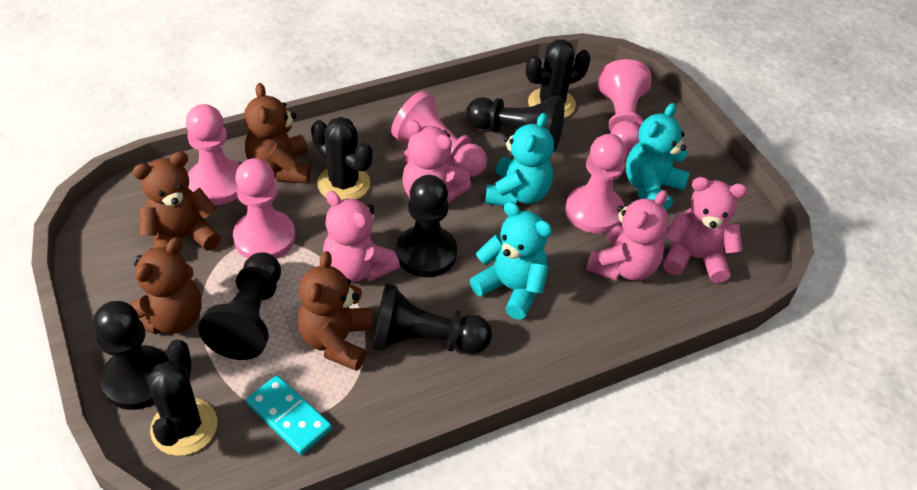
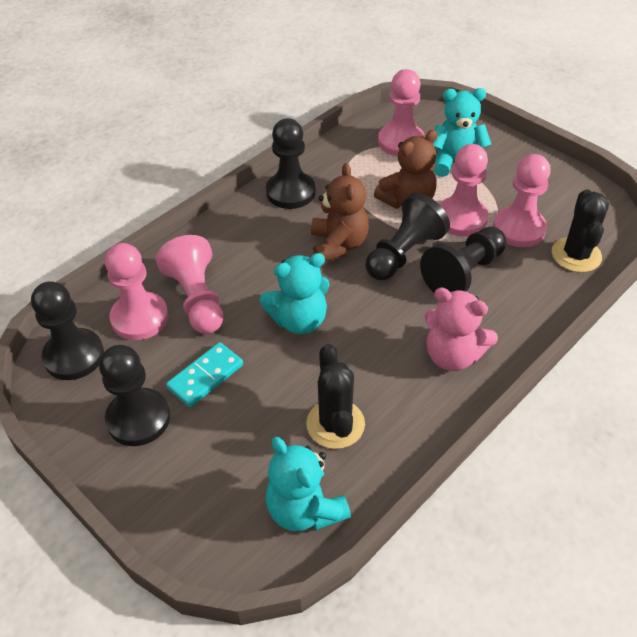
black cactus: [148,339,218,456] [311,117,373,200] [526,40,591,118] = 3 -> [306,344,365,449] [552,189,609,272] = 2
brown teddy bear: [129,237,202,334] [132,151,221,251] [244,83,310,184] [297,251,373,371] = 4 -> [311,163,369,262] [374,130,438,209] = 2
pink teddy bear: [323,191,400,282] [402,120,471,203] [586,190,669,281] [663,177,747,283] = 4 -> [424,288,498,371] = 1

